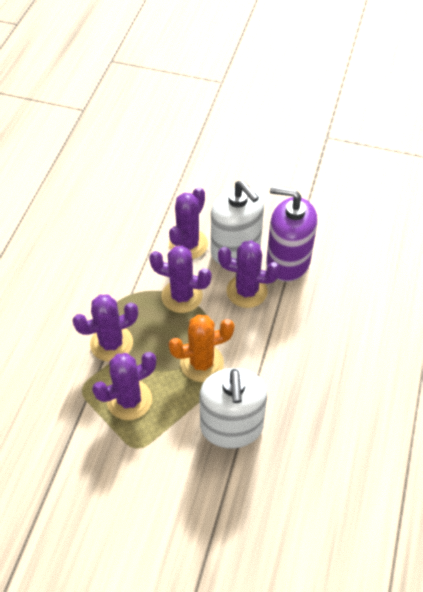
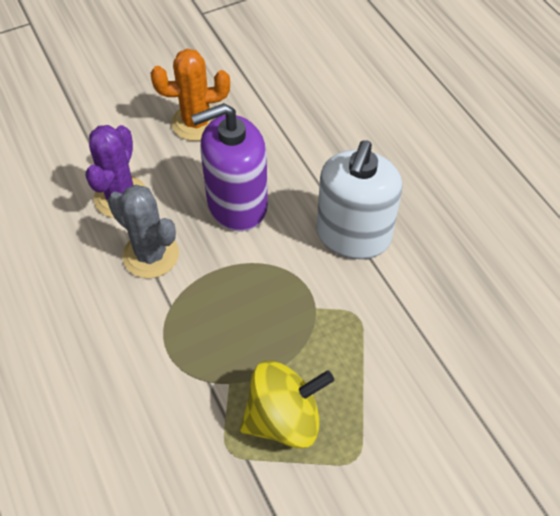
grey cactus: none = 0 -> [108,185,179,278] = 1
purple cactus: [72,294,138,362] [92,352,156,420] [149,246,211,313] [169,187,208,259] [218,240,280,308] = 5 -> [85,125,146,218] = 1
white soap dispenser: [199,368,267,449] [211,180,264,265] = 2 -> [317,140,402,259] = 1
yellow spinning top: none = 0 -> [240,360,334,448] = 1

